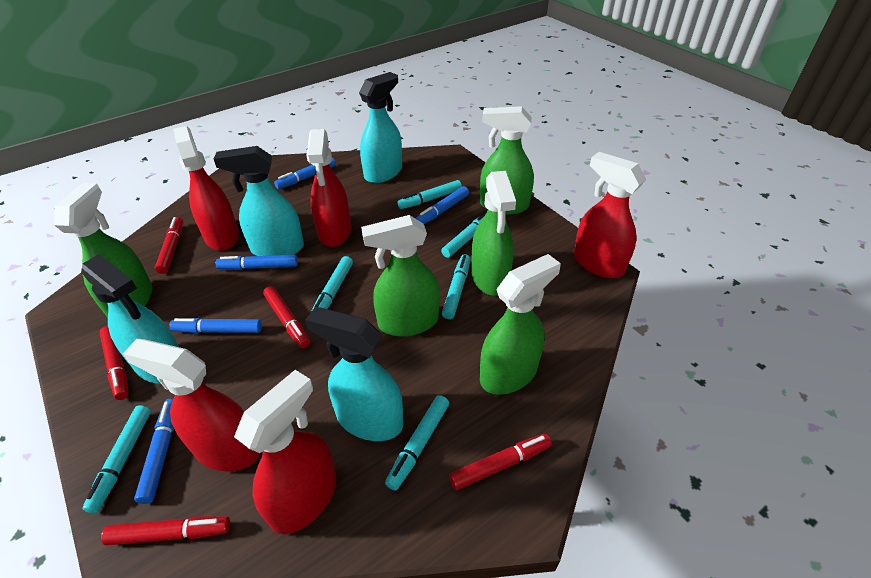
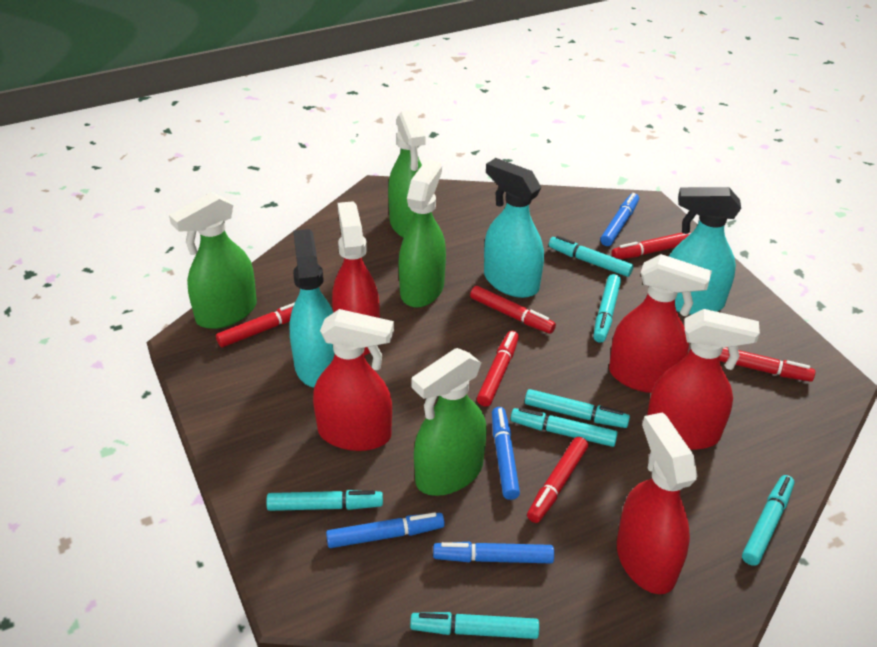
blue marker: [134,399,174,504] [169,318,262,333] [216,255,298,270] [274,157,336,189] [415,186,469,224] = 5 -> [326,512,445,548] [433,542,554,563] [492,407,520,500] [600,193,639,246] = 4
green spray bottle: [54,183,152,318] [361,215,440,336] [471,171,516,296] [480,106,534,215] [480,254,561,395] = 5 -> [169,192,257,329] [388,110,426,238] [399,160,446,308] [412,348,487,496] = 4
red marker: [99,326,129,400] [101,516,230,546] [155,217,183,274] [263,286,310,348] [449,434,552,490] = 5 -> [216,302,295,347] [470,286,556,334] [477,331,519,407] [527,437,588,523] [612,232,691,259] [720,347,815,382] = 6
turquoise marker: [82,405,151,513] [311,256,353,312] [385,395,449,491] [397,180,462,209] [441,211,487,258] [442,254,471,319] = 6 -> [266,490,383,511] [410,612,539,639] [510,408,618,447] [525,389,630,428] [549,236,633,277] [593,274,621,343] [742,475,794,566] = 7
turquoise spray bottle: [81,254,179,384] [214,146,304,256] [305,307,403,441] [359,72,402,183] = 4 -> [290,229,335,387] [484,158,544,298] [668,187,741,315] = 3

